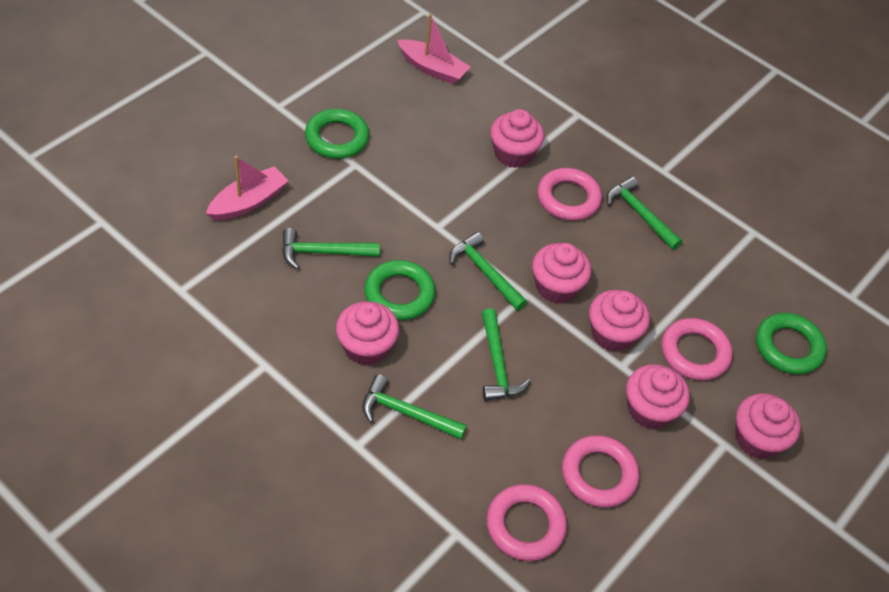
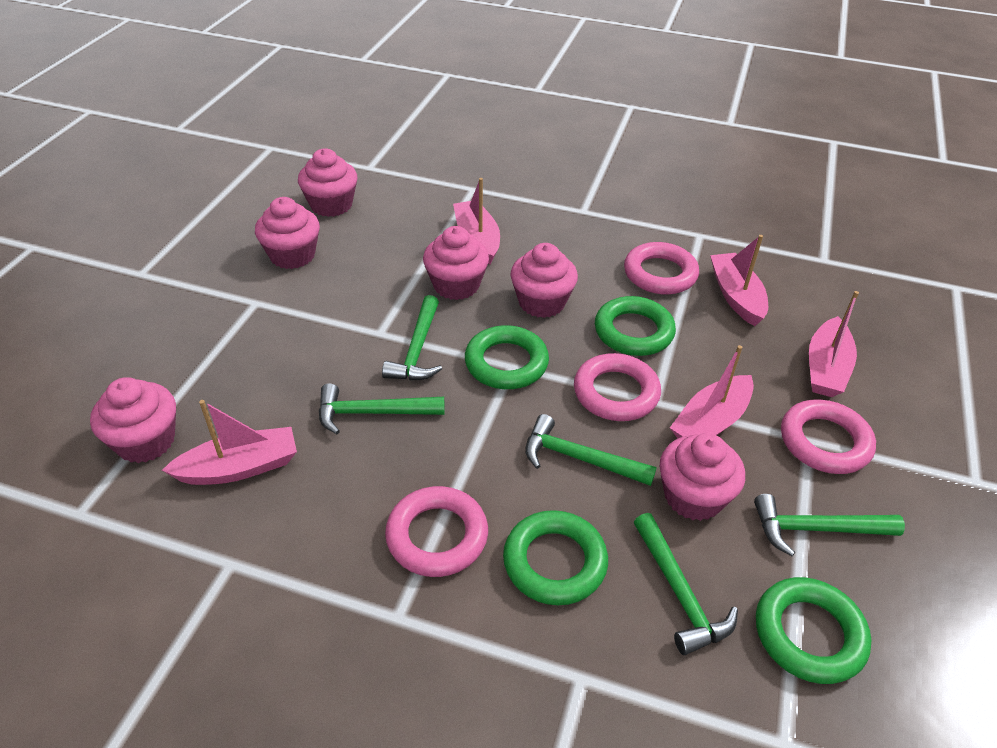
green ring: [305,109,369,159] [364,260,435,320] [756,313,827,374] = 3 -> [465,325,549,389] [503,510,608,605] [595,296,676,356] [756,577,872,684] = 4
pink boat: [206,156,289,221] [397,14,470,84] = 2 -> [162,400,297,485] [453,178,500,264] [670,345,754,439] [710,235,768,326] [809,291,859,397] = 5

